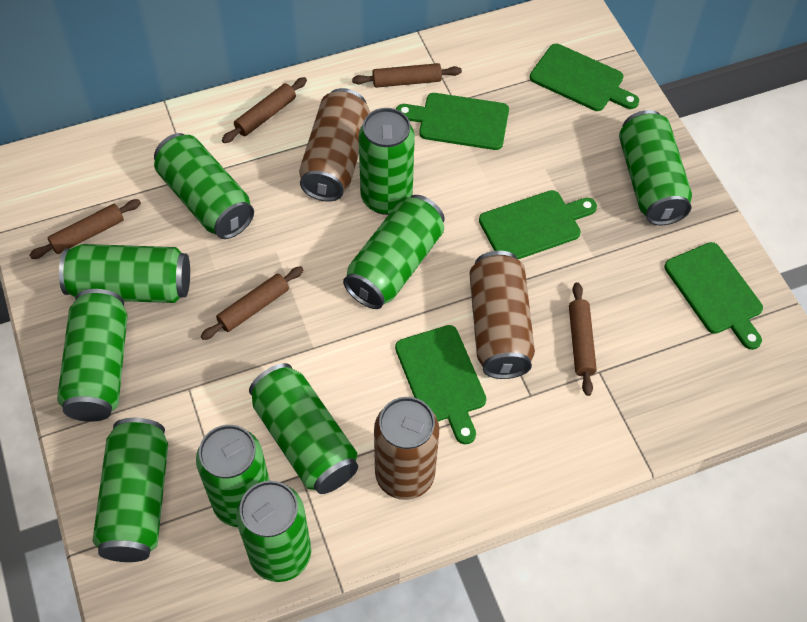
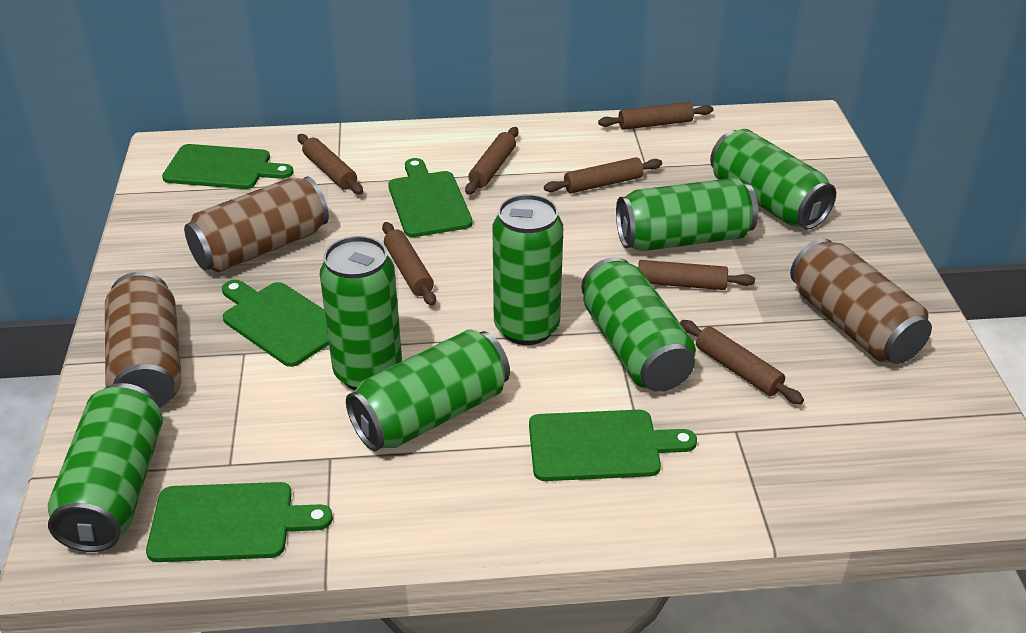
brown rolling pin: [29,199,141,259] [201,266,303,340] [222,77,307,143] [352,63,462,88] [569,282,597,396] = 5 -> [297,134,363,194] [382,222,436,306] [465,127,518,195] [544,157,662,193] [598,102,713,130] [638,260,755,290] [680,320,804,404] = 7
green can: [57,289,128,422] [59,244,190,303] [93,418,168,562] [154,133,254,239] [196,425,270,527] [236,481,311,582] [249,363,358,494] [343,195,445,309] [359,108,415,215] [619,110,692,225] = 10 -> [48,383,163,552] [320,236,402,390] [346,329,510,451] [492,194,563,345] [581,257,696,392] [616,178,758,251] [710,129,836,230] = 7

